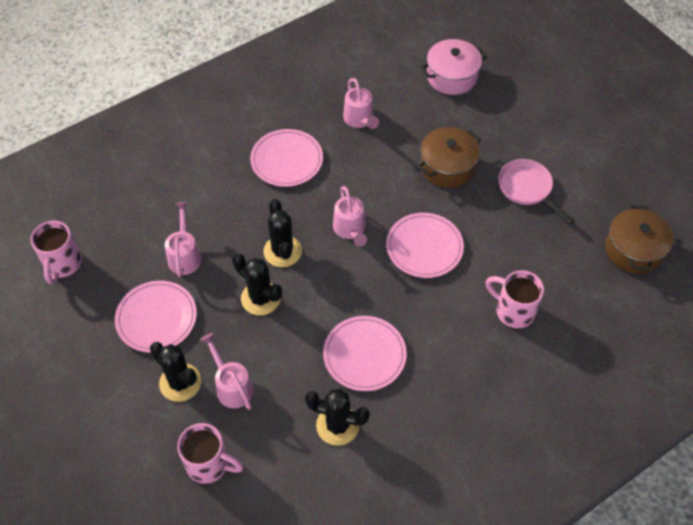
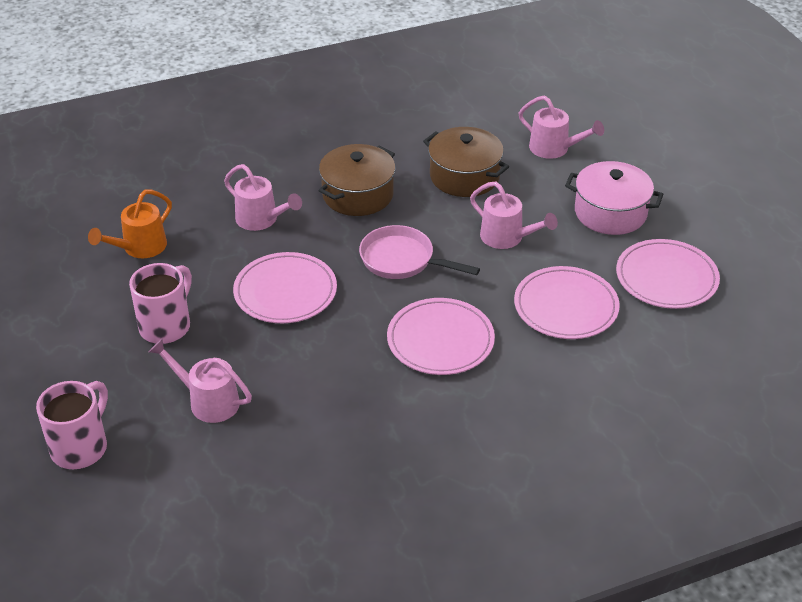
black cactus: [150,342,201,402] [232,253,282,315] [263,199,302,267] [305,389,370,446] = 4 -> none = 0
orange watering can: none = 0 -> [88,189,172,258] = 1
pink mug: [31,221,82,284] [177,423,243,484] [485,270,544,328] = 3 -> [36,381,108,469] [129,263,192,344] = 2

